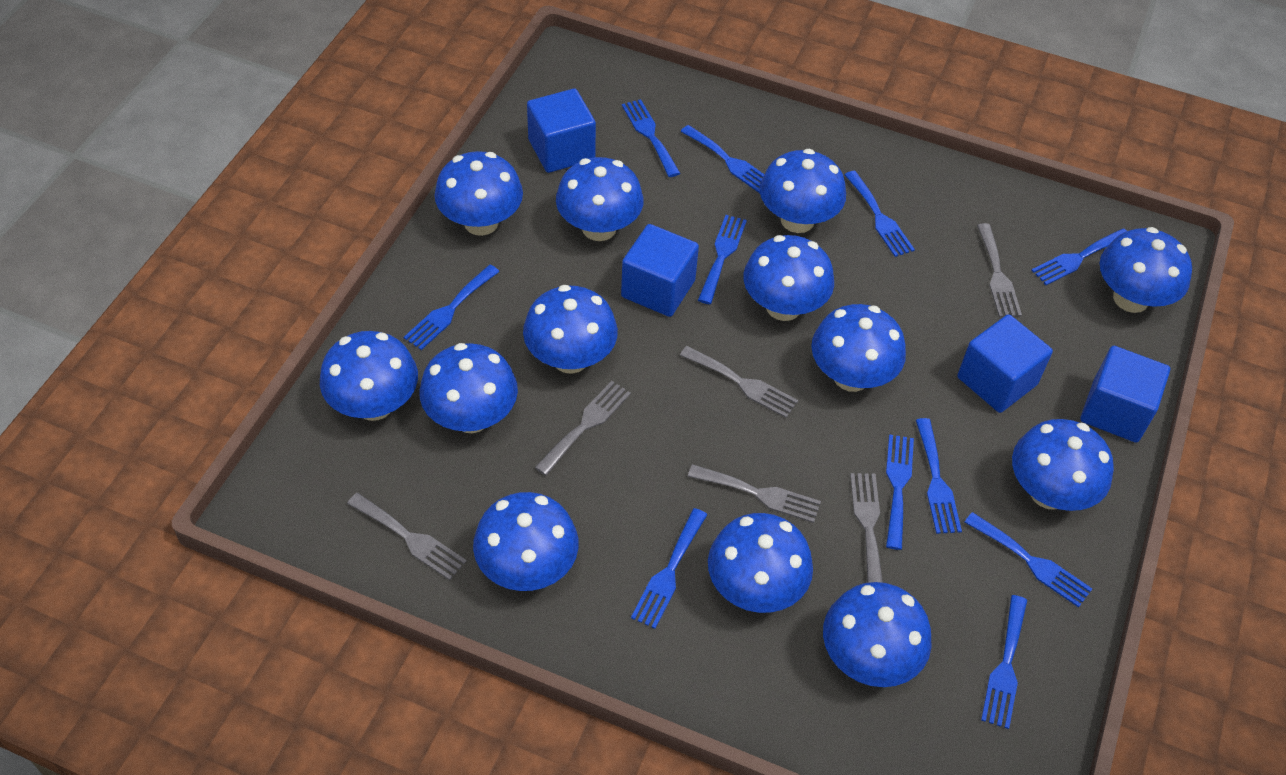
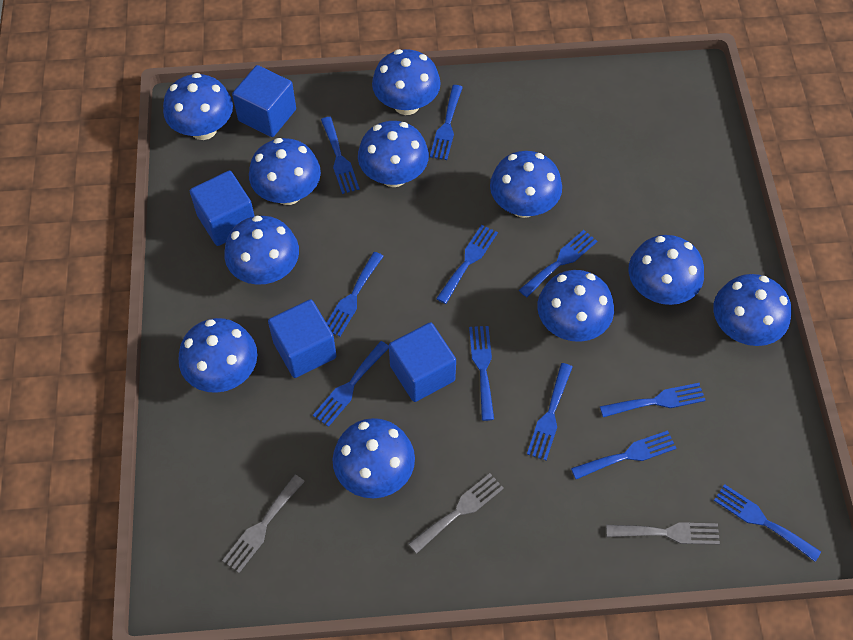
blue mushroom: [320,331,418,421] [420,343,518,433] [435,151,523,236] [473,492,579,591] [523,285,618,374] [556,157,644,241] [708,513,813,613] [743,235,834,321] [760,149,846,233] [811,304,906,392] [823,582,931,687] [1012,419,1114,511] [1100,227,1192,313] = 13 -> [163,73,233,140] [179,318,257,393] [224,216,299,285] [249,138,321,205] [333,418,415,498] [358,121,429,187] [372,49,441,115] [490,151,562,218] [537,270,614,342] [628,235,704,305] [713,274,792,346] = 11
grey fork: [347,493,467,580] [535,381,631,476] [680,346,798,418] [688,464,821,523] [850,473,883,583] [977,223,1022,317] = 6 -> [222,475,305,573] [409,473,504,554] [606,522,720,545] = 3

